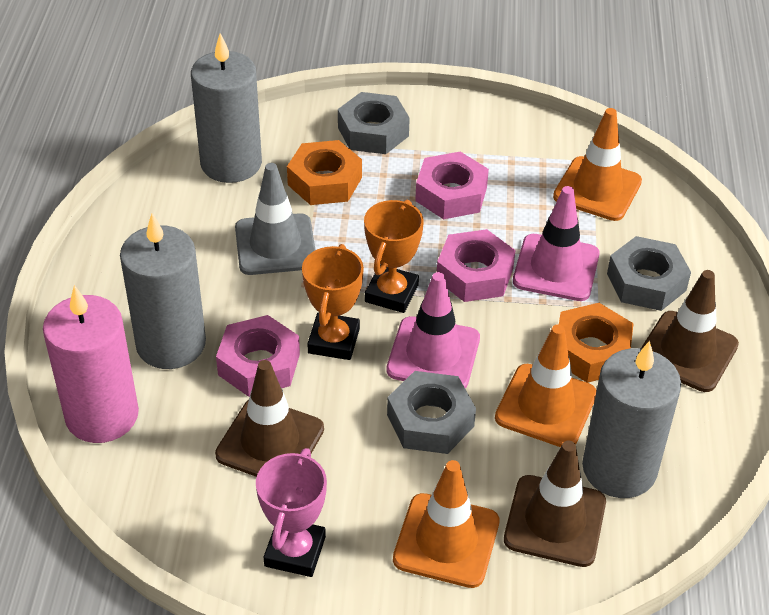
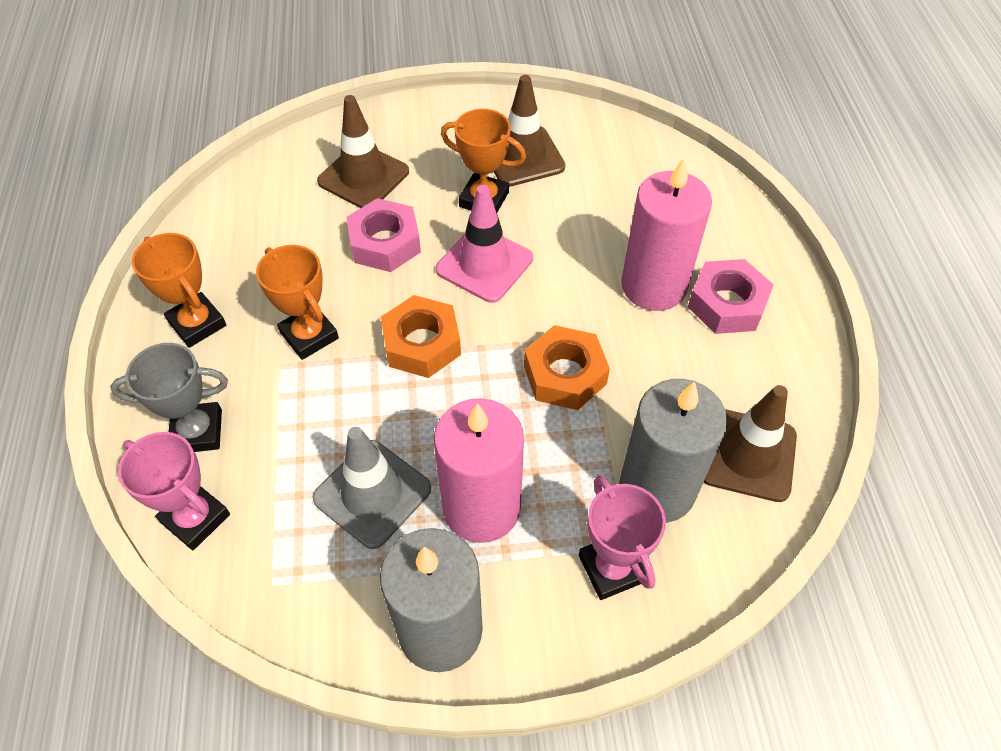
grey candle: [120,214,206,369] [191,33,262,183] [582,341,681,498] = 3 -> [380,528,483,672] [619,379,728,523] = 2
grey nut: [338,92,410,154] [387,371,476,454] [607,236,691,311] = 3 -> none = 0
grey trophy: none = 0 -> [110,343,228,452] = 1
orange traffic cone: [393,460,500,588] [495,324,597,447] [553,108,642,221] = 3 -> none = 0
orange trophy: [302,244,364,360] [364,200,424,313] = 2 -> [132,233,226,348] [256,245,339,360] [441,109,526,213] = 3
pink candle: [43,285,139,443] = 1 -> [434,398,524,543] [621,158,712,311] = 2
pink nut: [216,315,300,397] [415,152,489,219] [437,229,516,302] = 3 -> [346,198,421,272] [688,259,774,334] = 2
pink traffic cone: [386,272,480,388] [513,186,600,301] = 2 -> [436,185,533,303] = 1
pink trophy: [256,448,327,577] = 1 -> [118,432,230,550] [579,475,666,600] = 2

